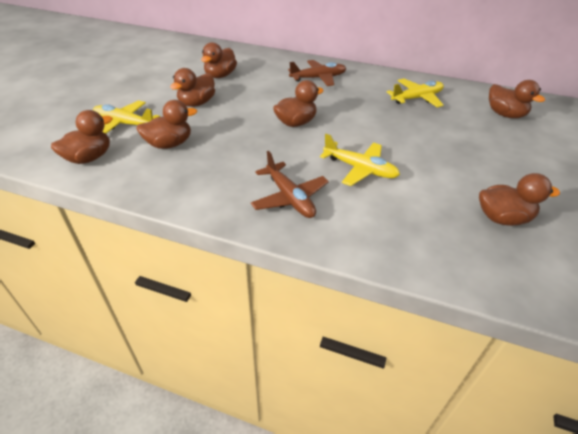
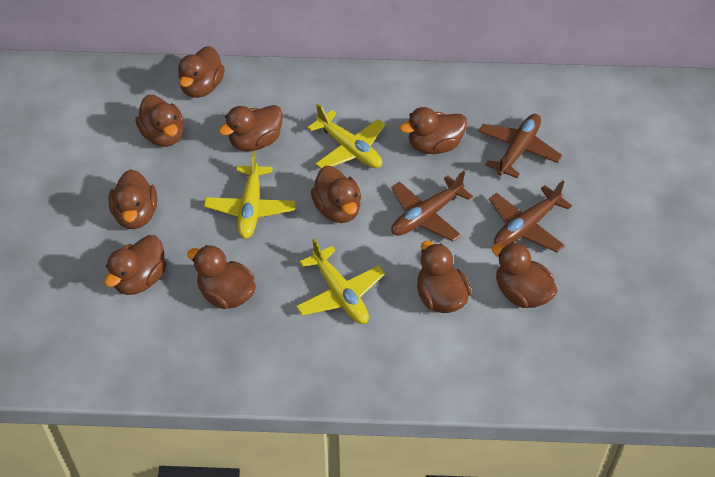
brown duck: [51,110,113,164] [136,100,197,149] [170,68,215,107] [201,42,237,78] [273,80,324,127] [479,173,560,226] [489,80,545,118] = 7 -> [104,235,167,295] [109,169,157,229] [135,95,184,147] [178,46,225,98] [187,245,256,309] [219,105,283,151] [311,166,361,223] [400,107,467,154] [417,241,472,313] [491,242,558,308] = 10
brown plane: [251,151,329,218] [288,60,346,86] = 2 -> [391,171,473,242] [479,114,562,178] [489,181,572,252] = 3

